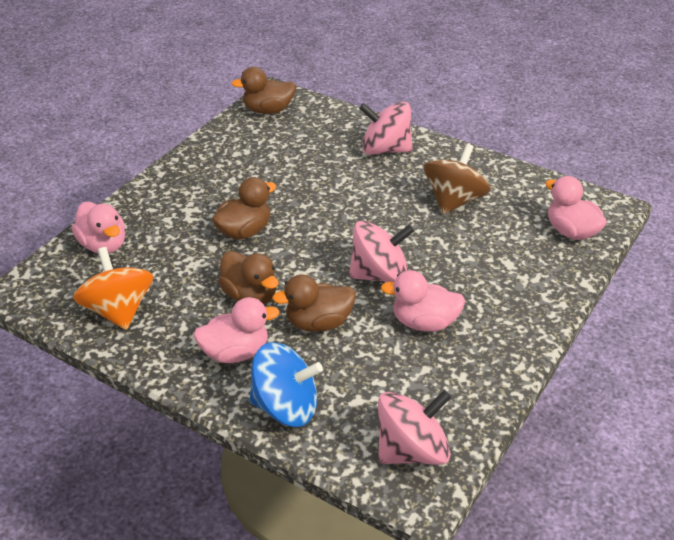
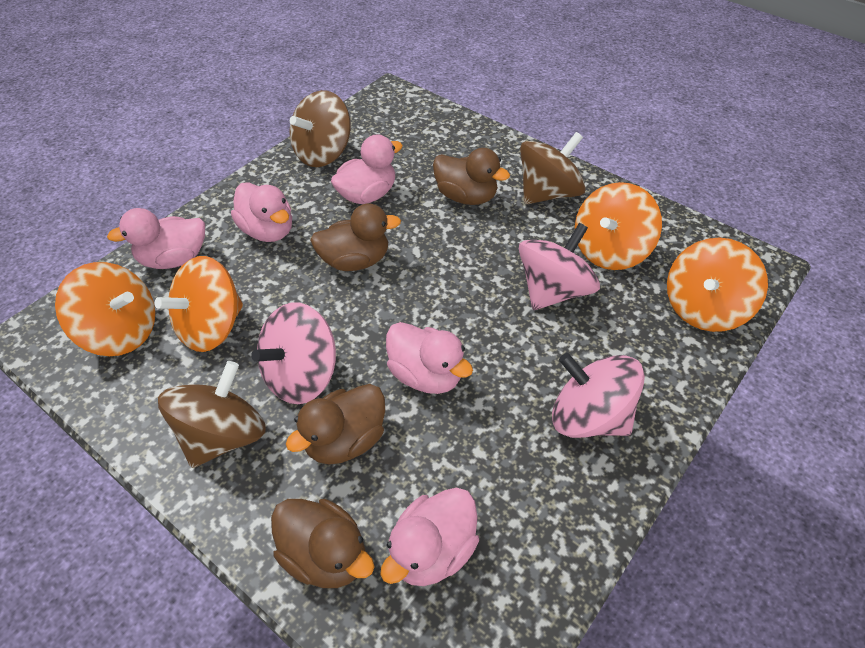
blue spinning top: [249,342,323,427] = 1 -> none = 0
brown spinning top: [424,144,490,214] = 1 -> [158,361,266,468] [290,90,351,167] [520,132,586,204] = 3
orange spinning top: [73,247,153,330] = 1 -> [55,262,155,356] [155,256,243,352] [575,182,662,270] [667,238,768,332] = 4
pink duck: [72,202,125,254] [194,297,280,363] [380,270,465,332] [545,176,607,240] = 4 -> [107,208,205,269] [231,182,292,242] [331,134,403,204] [380,488,479,586] [386,322,473,394] = 5

